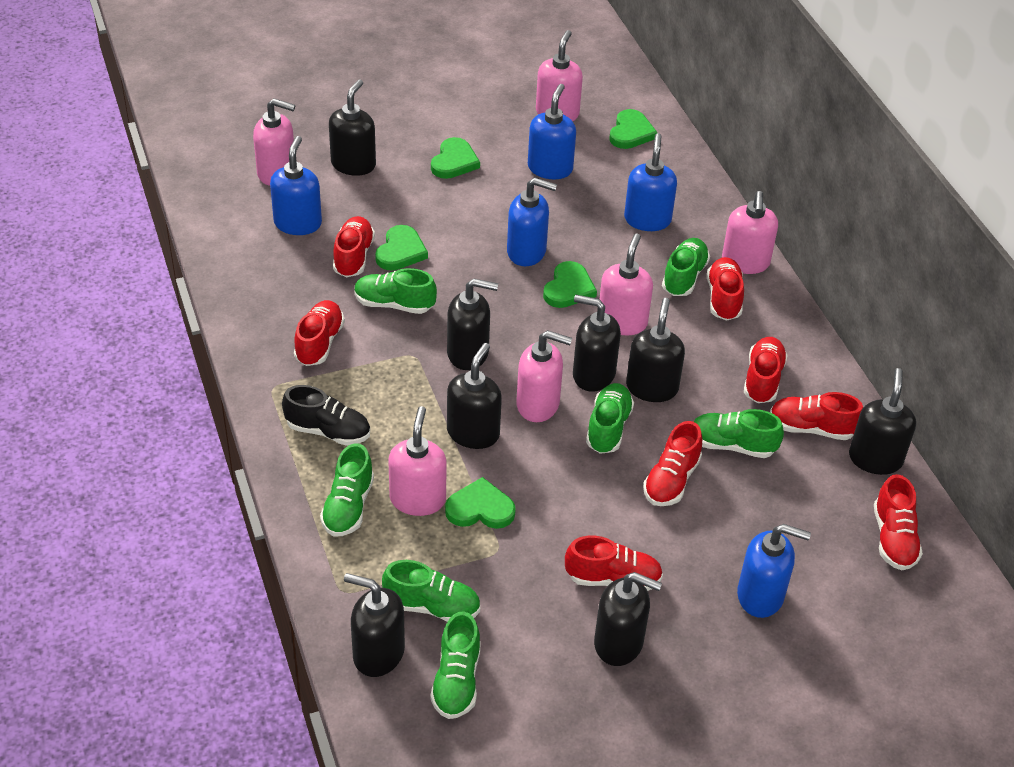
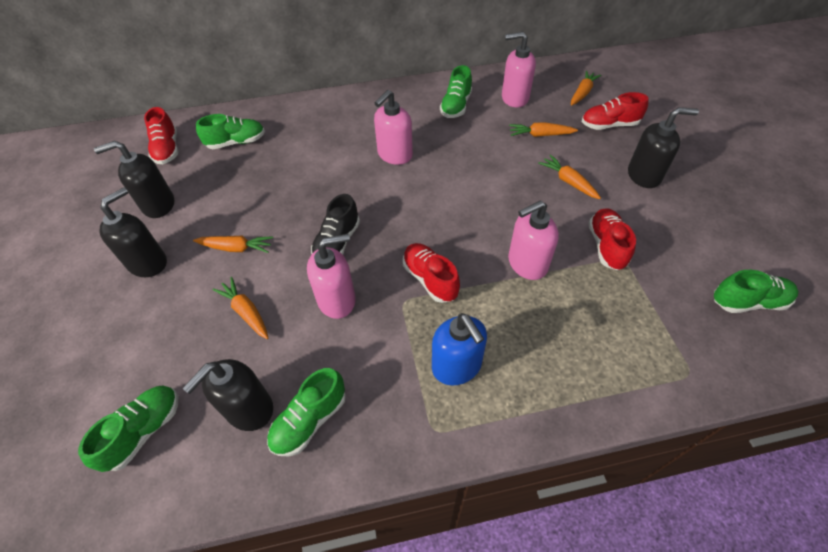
black soap dispenser: [329,79,376,176] [344,573,405,677] [447,279,498,370] [447,343,502,449] [573,295,621,392] [594,572,662,666] [626,298,685,402] [849,368,916,475] = 8 -> [94,141,174,218] [100,187,167,277] [182,359,273,431] [628,107,699,188] = 4
blue soap dispenser: [270,136,322,235] [507,178,557,266] [528,84,576,179] [624,133,677,231] [737,524,811,618] = 5 -> [432,313,487,386] = 1
green heart: [375,225,428,271] [431,137,480,179] [445,477,516,529] [543,261,597,308] [609,109,658,149] = 5 -> none = 0
green shoe: [320,443,374,537] [354,268,437,314] [382,560,480,622] [430,611,481,719] [586,383,634,454] [662,238,710,296] [694,409,784,458] = 7 -> [78,385,178,472] [196,114,265,149] [267,368,346,457] [440,65,472,118] [714,270,799,313] = 5
orange carrot: none = 0 -> [193,236,273,253] [212,277,268,339] [509,123,578,137] [538,155,601,199] [571,71,601,106] = 5
pink soap dispenser: [253,98,295,186] [388,406,447,516] [516,330,572,422] [536,30,583,121] [600,233,653,335] [722,191,778,274] = 6 -> [307,234,356,319] [374,90,413,165] [502,32,536,108] [508,200,559,280] = 4
red shoe: [294,300,345,366] [333,216,375,277] [565,535,663,591] [643,421,702,506] [707,257,744,321] [744,337,788,403] [770,392,863,440] [874,474,923,570] = 8 -> [144,107,179,164] [403,243,460,303] [582,92,649,130] [588,208,636,271] = 4

